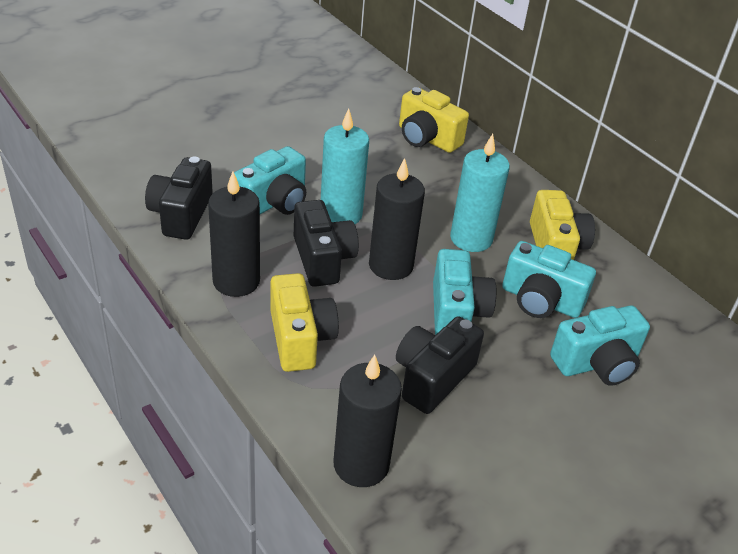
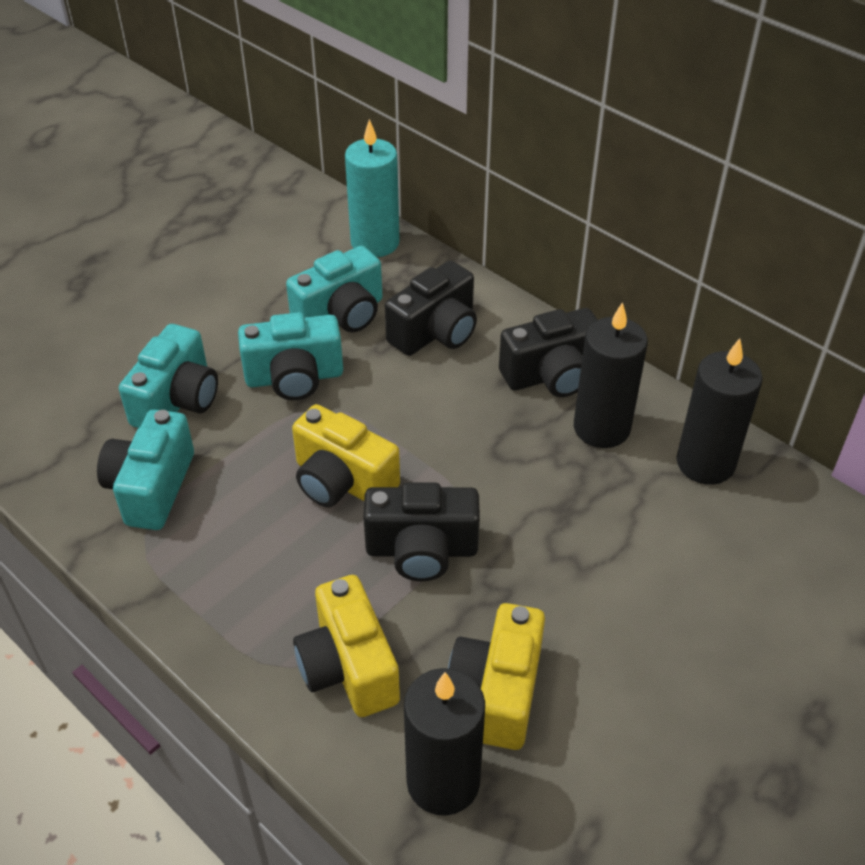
turquoise candle: [321,109,369,224] [450,134,510,252] = 2 -> [345,119,400,257] = 1

